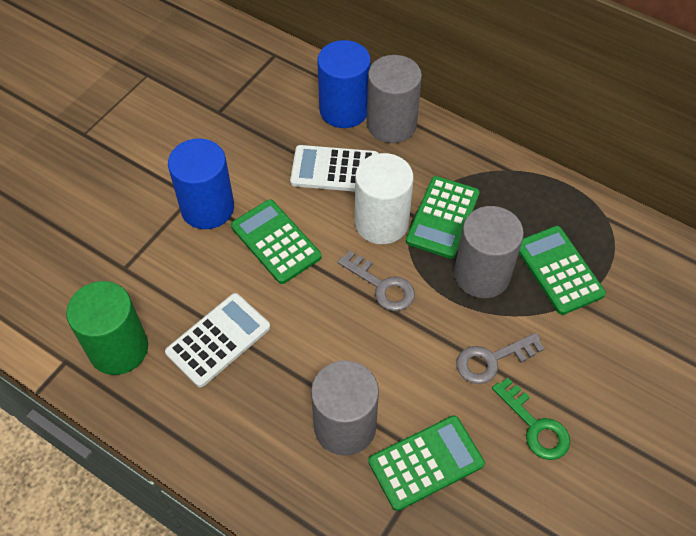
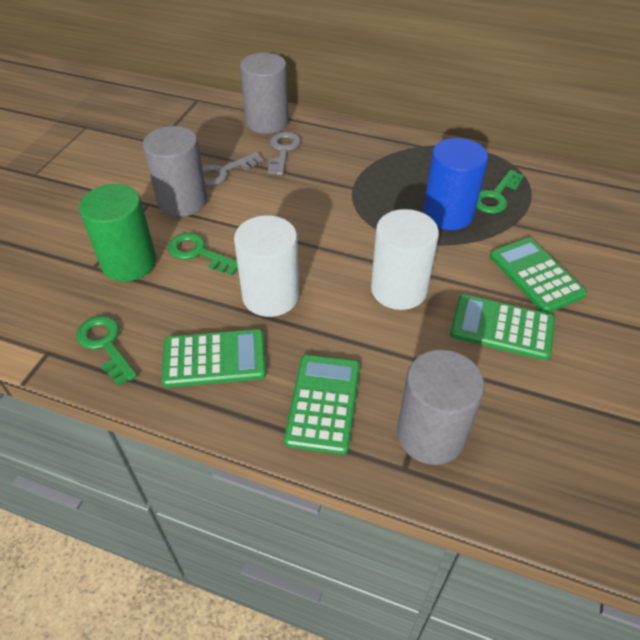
blue cylinder: [168,138,234,229] [317,40,371,128] = 2 -> [423,138,488,230] = 1
green key: [492,377,570,460] = 1 -> [76,316,137,386] [168,233,238,276] [476,170,524,214] = 3
white calculator: [165,293,270,388] [290,145,379,192] = 2 -> none = 0
white cylinder: [355,153,414,244] = 1 -> [234,215,299,317] [371,209,439,310] = 2

